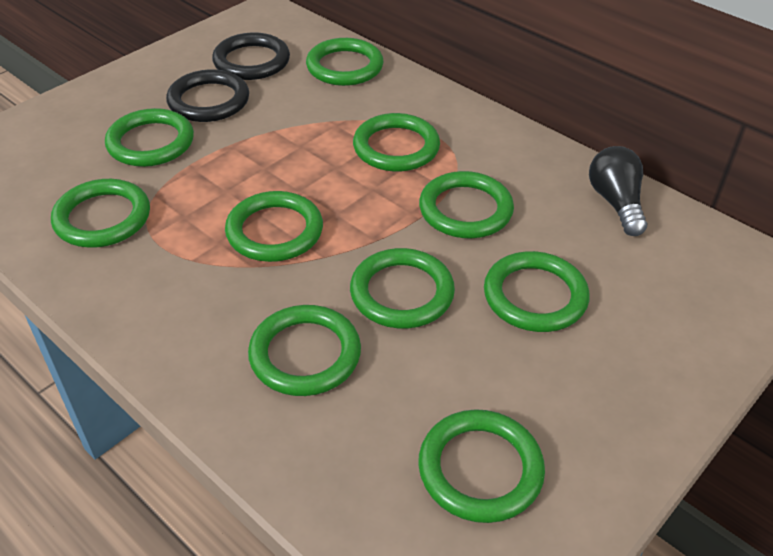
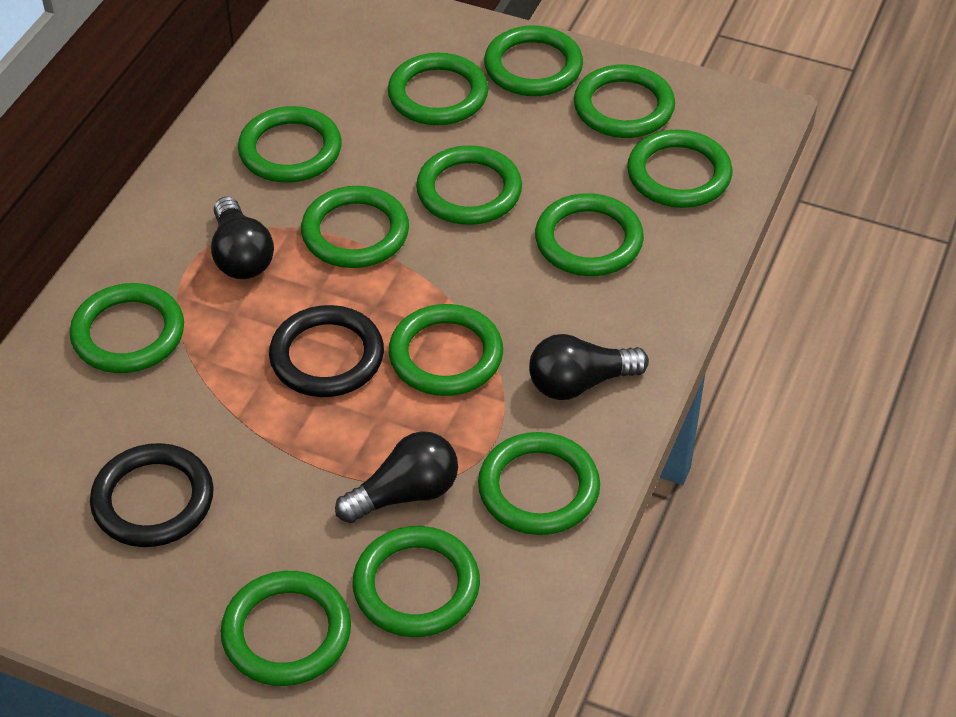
black light bulb: [589,146,647,236] = 1 -> [211,197,274,279] [335,431,458,523] [529,334,649,400] = 3
green ring: [51,179,150,248] [105,108,194,167] [225,191,323,262] [248,305,361,396] [306,38,383,86] [350,248,455,328] [353,113,440,172] [418,409,545,523] [419,171,514,238] [484,251,590,332] = 10 -> [70,283,184,373] [221,571,351,686] [238,106,342,183] [301,186,409,268] [353,526,480,637] [388,53,488,125] [389,304,503,396] [416,145,522,225] [478,432,600,535] [484,25,583,96] [535,193,644,276] [574,64,675,138] [627,129,733,208] = 13

